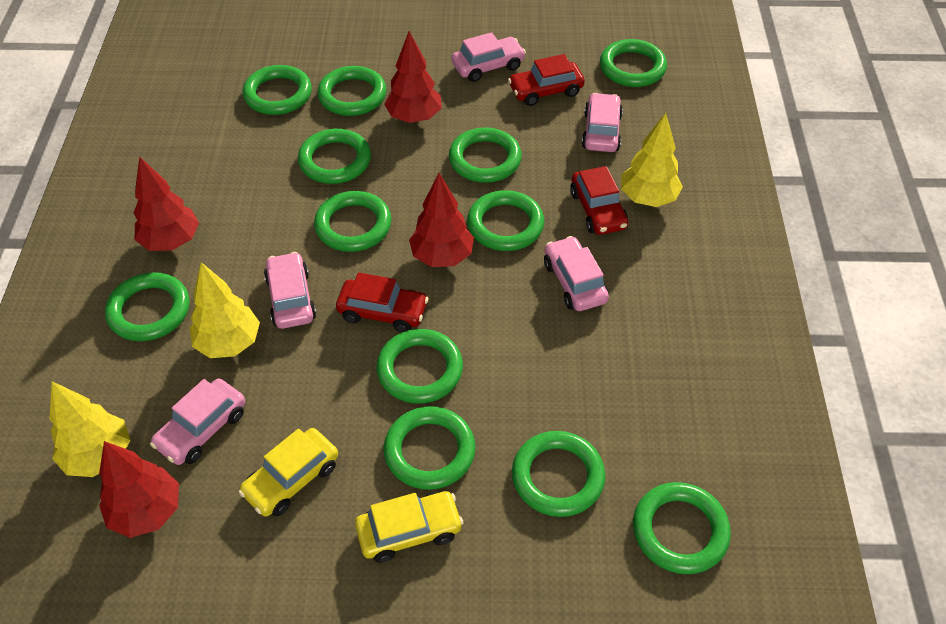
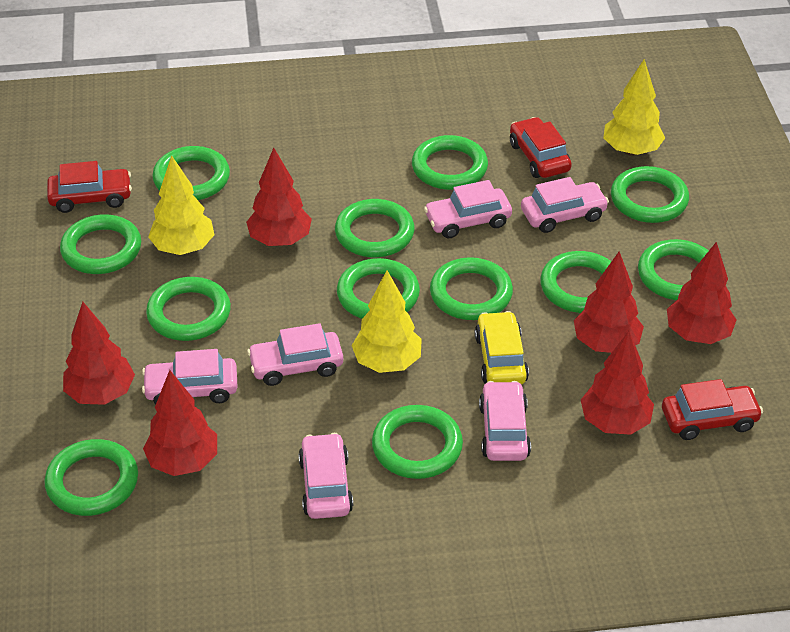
pink car: [150,378,245,465] [264,252,317,329] [452,32,526,82] [544,236,609,311] [582,93,623,152] = 5 -> [142,349,238,405] [247,323,343,386] [298,433,353,519] [424,180,512,238] [479,381,531,461] [521,177,609,233] = 6
red tree: [99,441,179,538] [134,156,199,251] [384,31,442,123] [409,173,474,267] = 4 -> [63,302,135,405] [143,370,217,476] [246,148,312,246] [574,252,644,353] [581,331,654,435] [667,242,737,344] = 6
yellow car: [238,428,338,517] [355,491,463,563] = 2 -> [475,311,529,384] = 1

